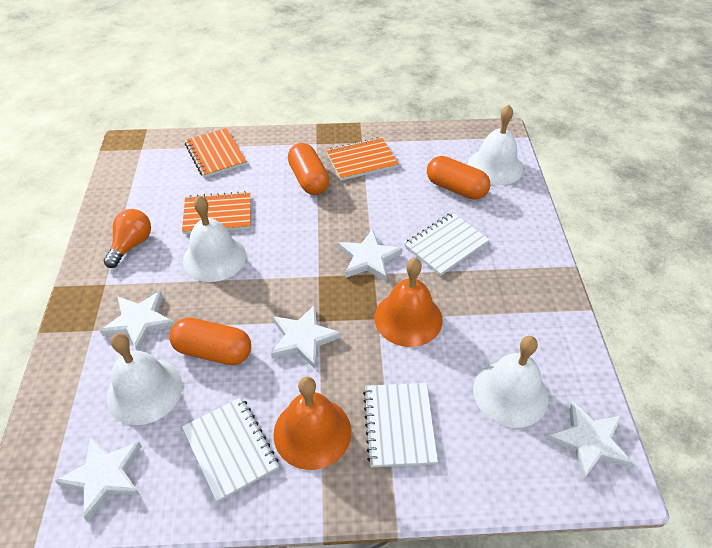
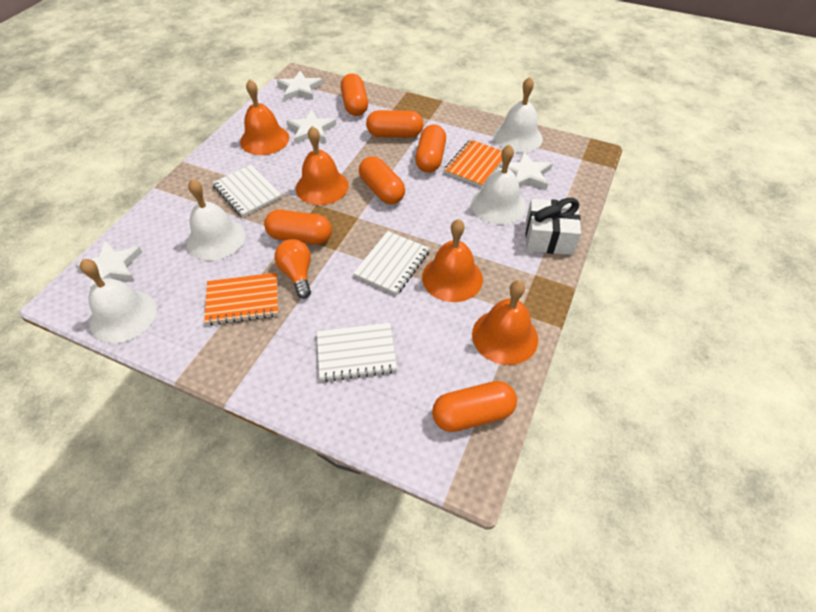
orange bell: [273,377,351,470] [375,258,443,347] = 2 -> [240,79,289,155] [296,126,349,205] [422,219,483,302] [472,280,538,365] = 4
orange capsule: [169,317,251,365] [288,143,330,195] [427,156,490,200] = 3 -> [264,210,332,245] [340,74,368,116] [359,156,405,204] [366,110,424,138] [415,124,446,173] [432,381,517,432] = 6
orange notebook: [182,191,251,234] [185,128,247,178] [326,137,399,181] = 3 -> [204,273,278,325] [444,139,502,187] = 2
white gift: none = 0 -> [526,198,581,255] = 1
white star: [55,436,142,521] [100,291,174,351] [271,305,341,369] [338,229,402,281] [546,400,633,480] = 5 -> [75,241,142,288] [277,71,323,101] [286,110,336,144] [499,151,553,190] = 4

